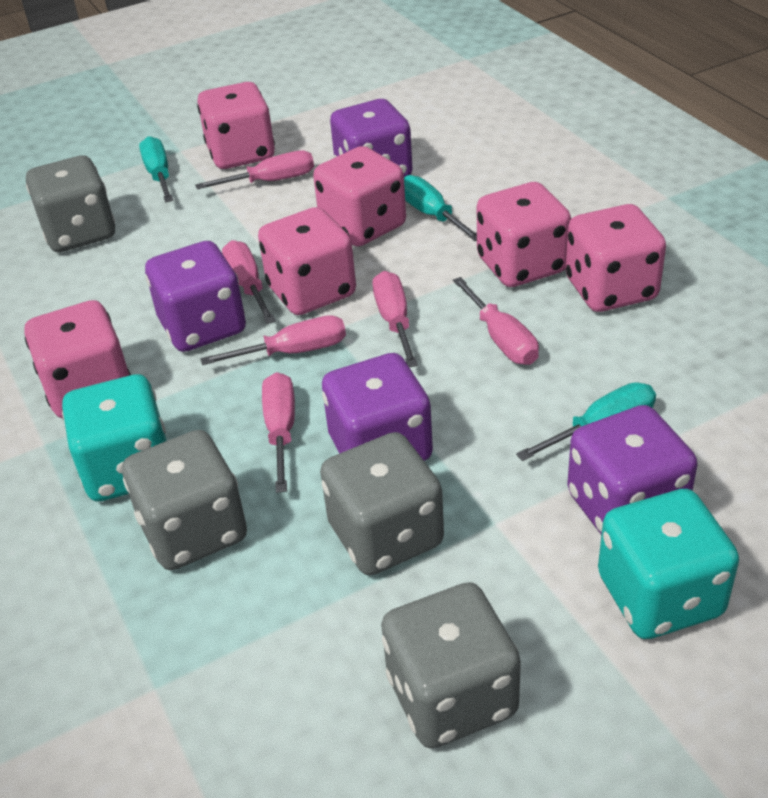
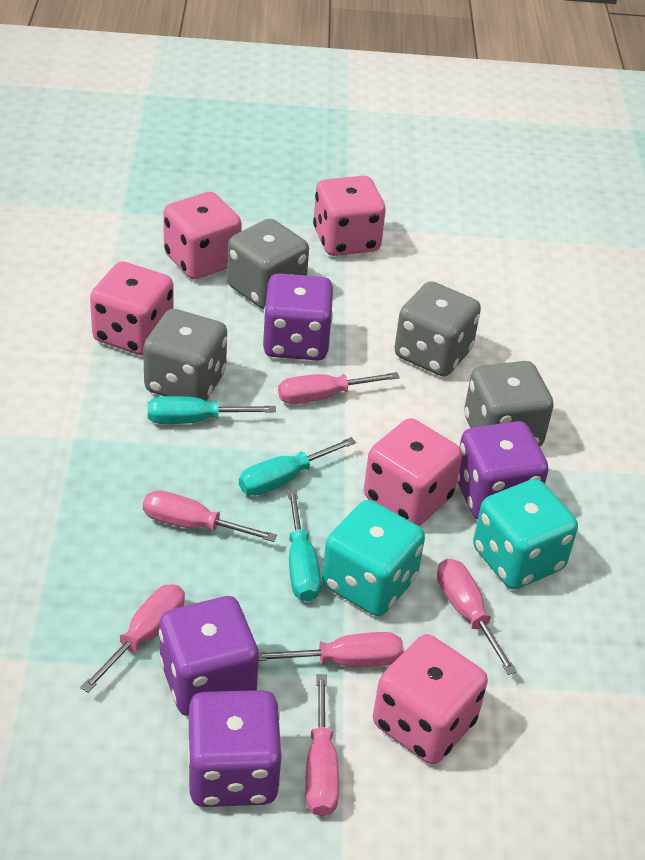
pink dice: [25,300,131,418] [197,82,275,169] [258,207,356,315] [313,146,406,246] [477,182,571,287] [566,204,666,312] = 6 -> [90,262,174,356] [163,192,242,279] [313,176,386,256] [364,418,462,526] [373,634,488,764] = 5

